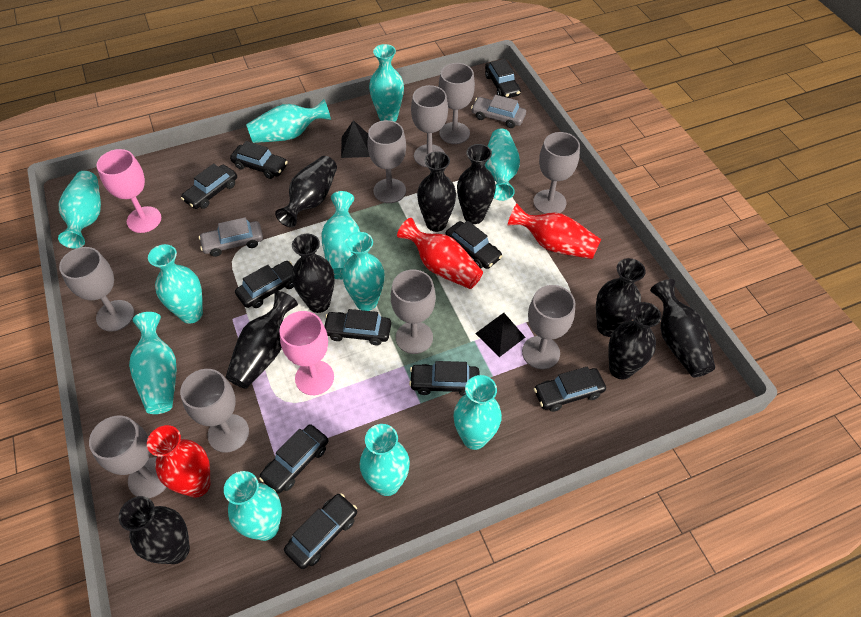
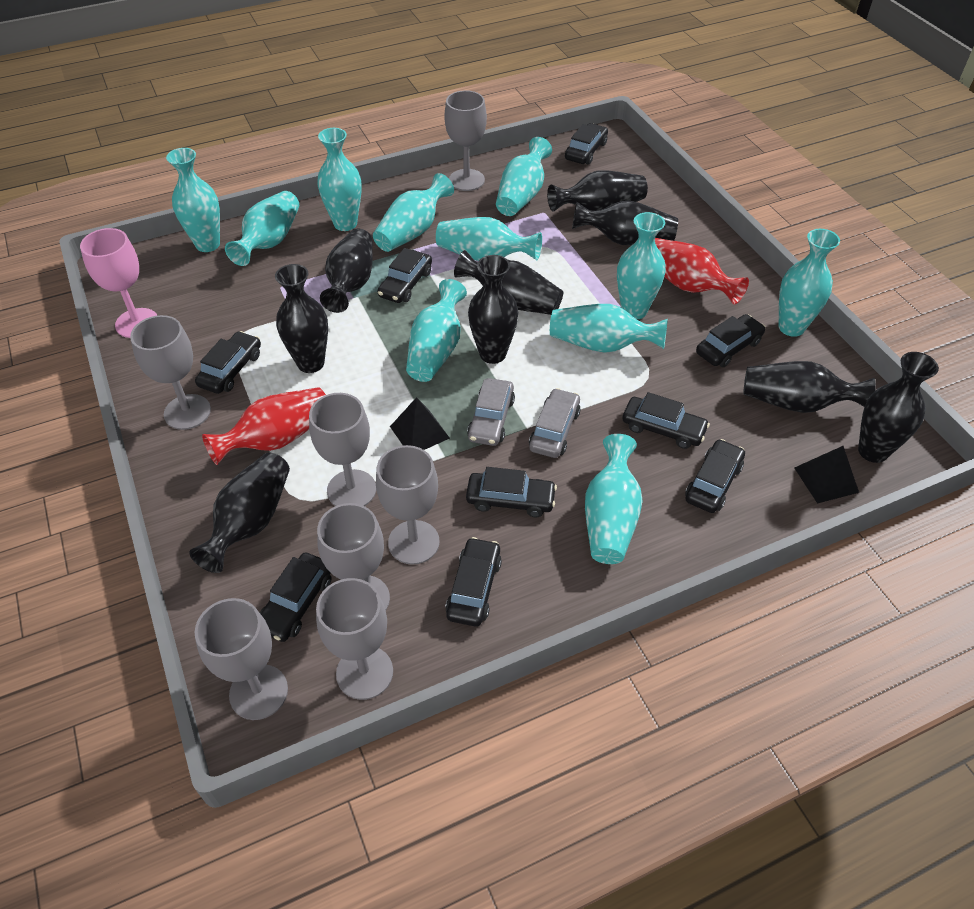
black car: [181,163,237,209] [230,141,288,179] [235,261,294,308] [259,424,328,493] [284,493,357,569] [324,309,391,345] [409,361,480,396] [445,221,502,269] [485,59,521,98] [534,366,606,412] = 10 -> [195,331,261,394] [260,552,331,642] [378,248,432,303] [445,537,502,627] [466,467,557,517] [565,123,608,165] [623,392,710,449] [685,439,745,513] [696,314,765,367] = 9
grey goblet: [59,247,134,332] [89,415,167,498] [180,369,249,453] [367,120,406,203] [391,269,436,354] [411,85,448,167] [439,63,475,144] [522,285,575,369] [533,132,580,214] = 9 -> [130,315,211,430] [195,598,288,720] [309,393,376,506] [316,578,393,700] [317,503,390,610] [376,445,440,565] [444,90,487,191] = 7
pink goblet: [97,149,161,233] [279,311,334,395] = 2 -> [80,228,157,338] = 1
red vase: [147,425,211,498] [397,218,483,289] [508,204,601,259] = 3 -> [202,387,326,465] [655,238,749,305] = 2

